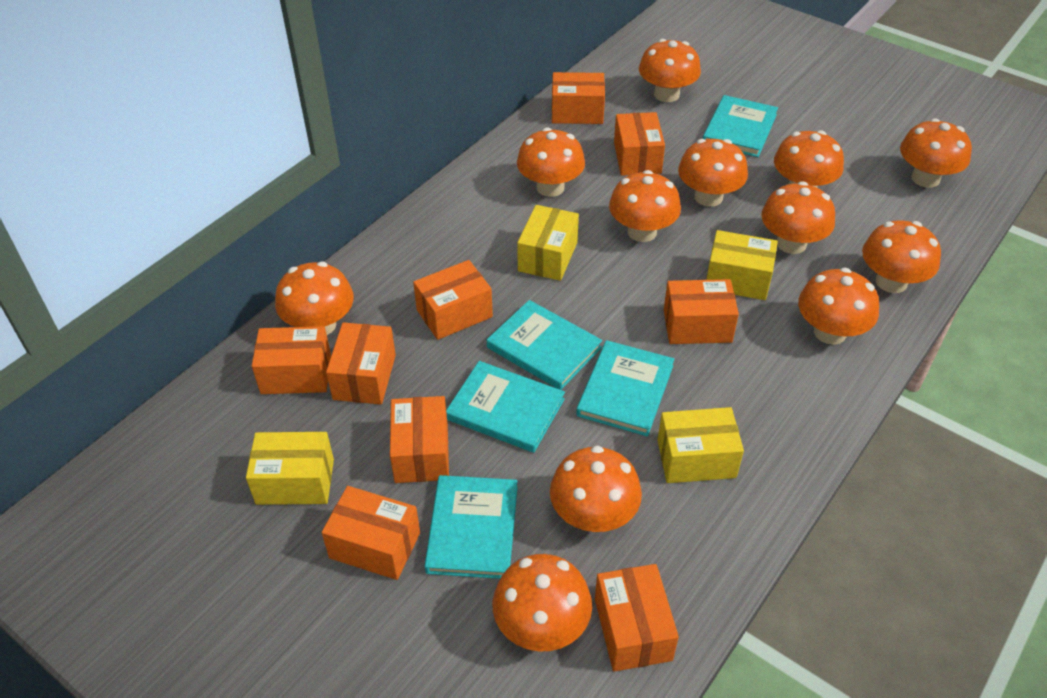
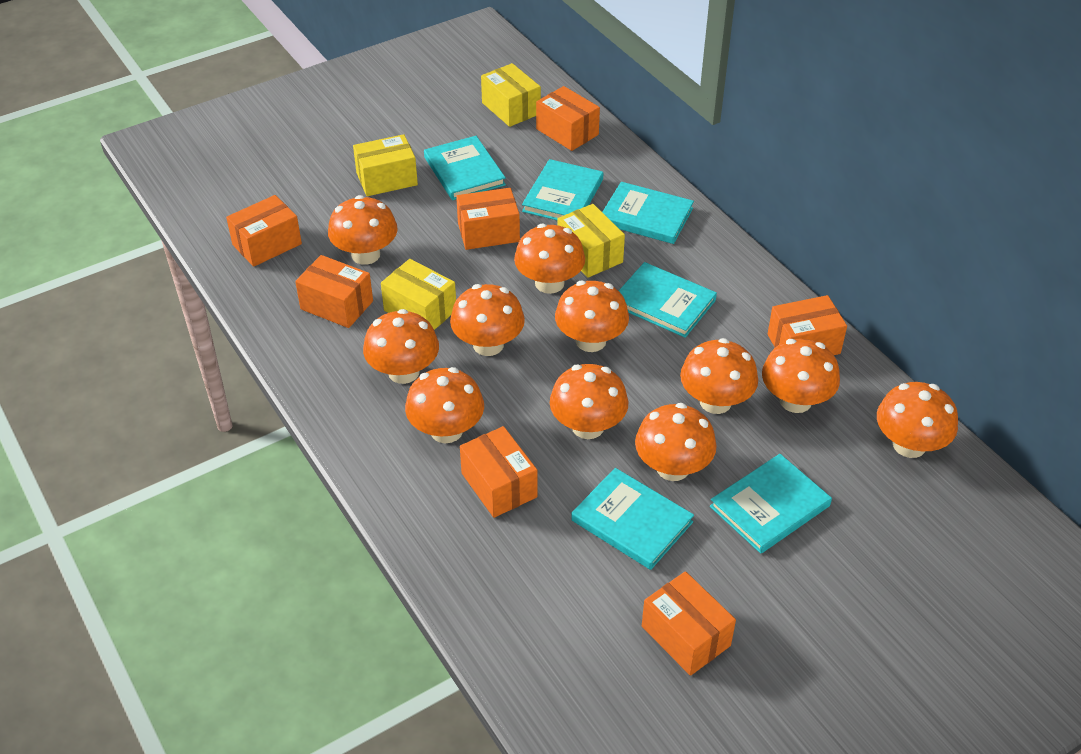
orange box: [252,326,331,394] [322,486,420,580] [326,322,396,405] [390,396,449,483] [413,260,493,340] [552,72,605,124] [595,564,679,672] [614,112,665,176] [664,279,739,344] = 9 -> [226,195,302,267] [295,255,373,328] [456,188,520,250] [460,426,538,518] [536,86,600,151] [642,571,736,676] [768,295,847,355] = 7
orange mushroom: [275,262,354,335] [493,554,592,651] [517,127,585,197] [550,446,642,532] [609,170,681,242] [639,39,701,102] [678,139,748,207] [761,181,835,254] [774,130,844,188] [798,268,879,345] [862,220,941,293] [900,118,972,188] = 12 -> [328,195,398,265] [363,309,439,384] [405,367,484,443] [450,284,525,356] [514,224,585,294] [550,364,628,439] [555,280,629,352] [635,403,717,481] [680,338,758,414] [762,339,840,413] [877,382,958,458] = 11
turquoise book: [424,475,518,579] [446,361,565,453] [487,300,602,390] [576,340,674,436] [703,95,778,157] = 5 -> [424,136,506,200] [522,159,603,220] [571,468,694,570] [602,182,694,244] [619,262,717,338] [710,454,832,554] = 6

